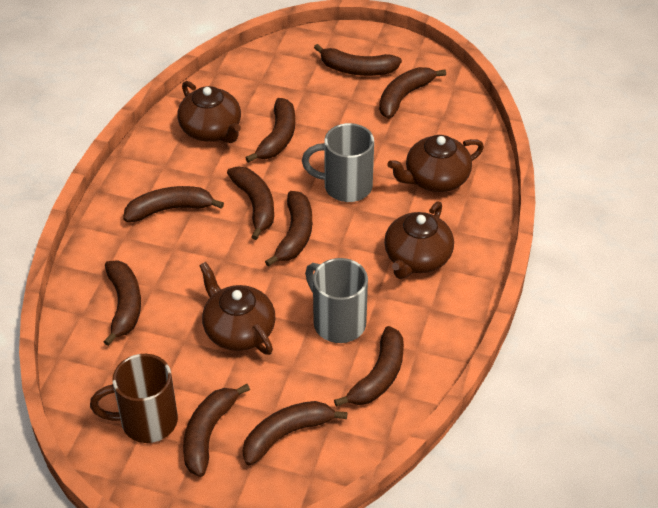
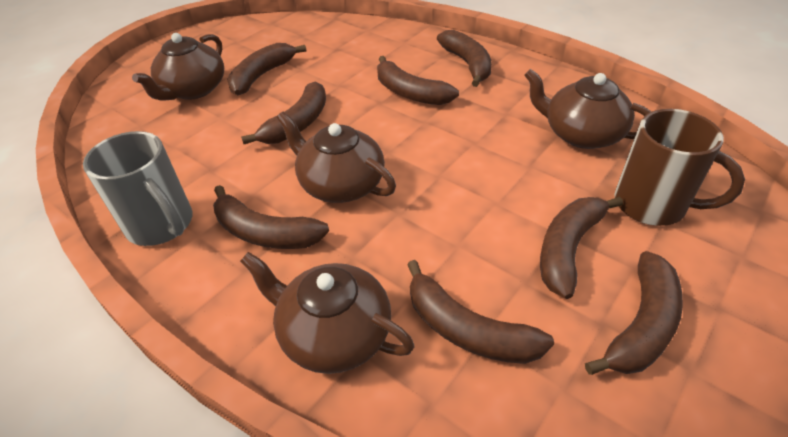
brown banana: [103,260,141,346] [123,186,224,222] [183,384,250,477] [227,167,274,240] [243,401,347,465] [245,98,295,163] [265,191,312,267] [314,44,402,76] [334,326,404,407] [379,67,446,119] = 10 -> [213,185,329,249] [227,43,307,95] [241,81,326,144] [377,56,459,105] [407,260,554,364] [437,30,492,87] [540,196,623,299] [585,251,683,375] = 8
grey mug: [302,123,374,202] [305,258,368,343] = 2 -> [83,131,192,246] = 1

